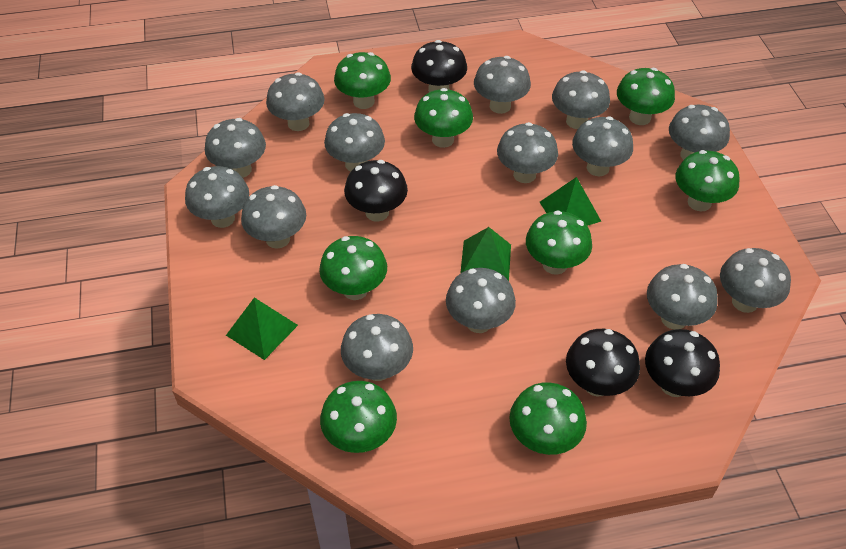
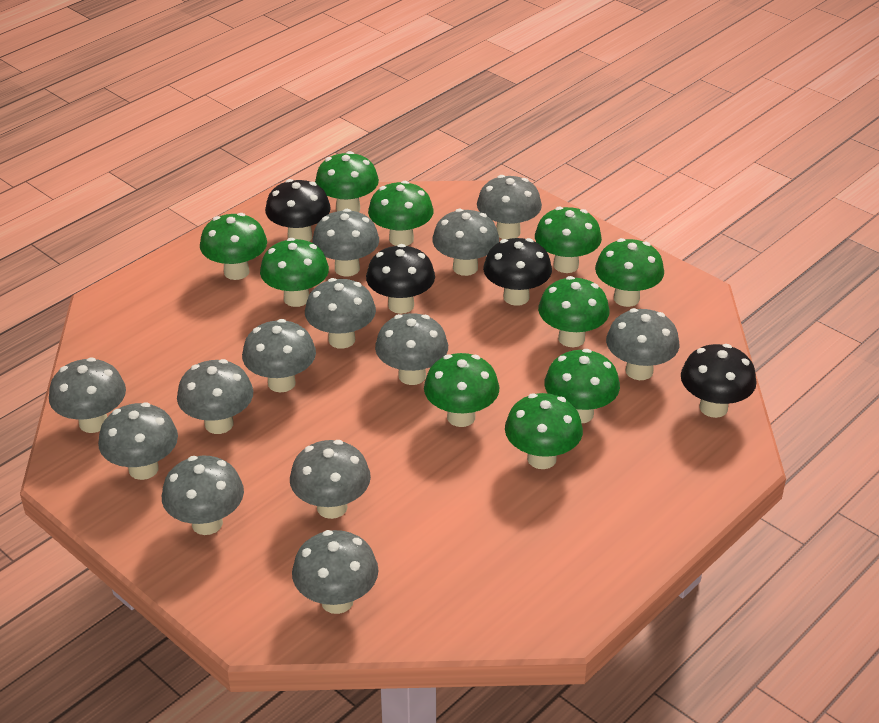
green mushroom: [319,236,387,300] [320,381,397,453] [334,52,391,109] [414,88,473,148] [509,382,587,455] [526,210,592,275] [617,68,675,125] [675,150,740,211] = 8 -> [200,213,267,280] [260,238,329,307] [315,151,379,212] [368,181,433,246] [424,353,499,427] [505,393,583,469] [535,207,602,273] [538,276,609,347] [545,349,620,423] [595,238,664,307] = 10
green pyramid: [226,297,298,360] [460,227,511,281] [540,177,601,226] = 3 -> none = 0
grey mushroom: [185,166,249,228] [205,118,266,178] [241,185,306,249] [266,72,324,131] [324,113,385,172] [341,314,413,381] [446,268,516,333] [474,56,531,114] [497,122,558,183] [552,70,610,129] [572,117,633,176] [647,264,718,330] [669,105,730,160] [720,248,791,313] = 14 -> [49,357,126,433] [98,402,178,480] [162,456,244,535] [177,359,253,434] [242,319,316,393] [290,440,371,519] [292,530,379,614] [305,278,376,349] [312,209,379,276] [375,313,448,385] [432,208,499,276] [477,175,542,239] [606,308,680,380] = 13

